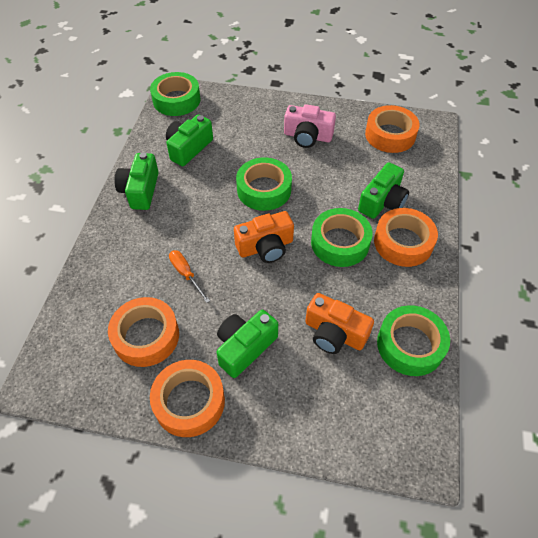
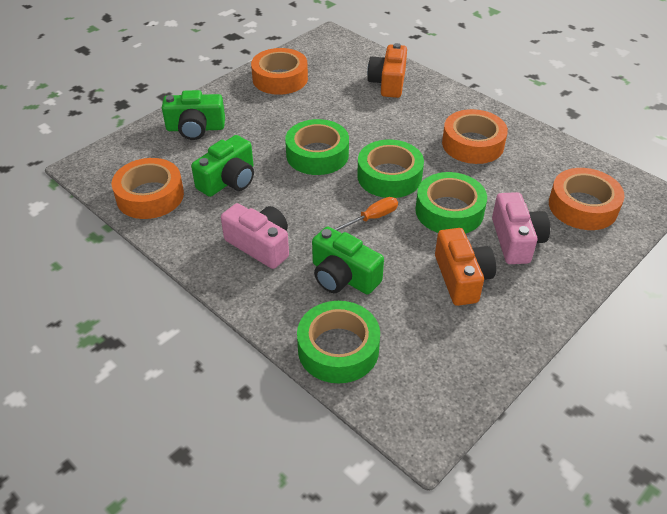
green camera: [114,152,159,210] [166,114,213,166] [216,310,278,378] [358,162,409,219] = 4 -> [162,90,225,140] [191,135,254,197] [312,227,384,294] = 3
pink camera: [284,104,336,148] = 1 -> [221,203,289,269] [492,192,550,264] = 2

